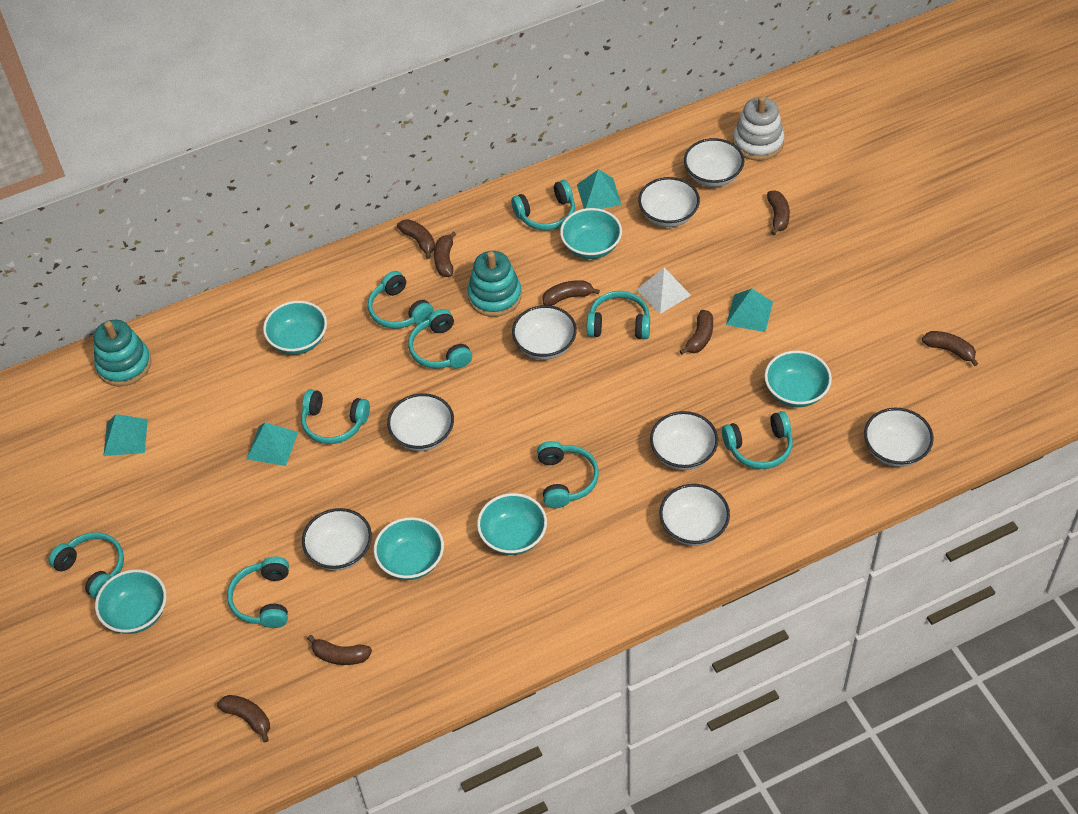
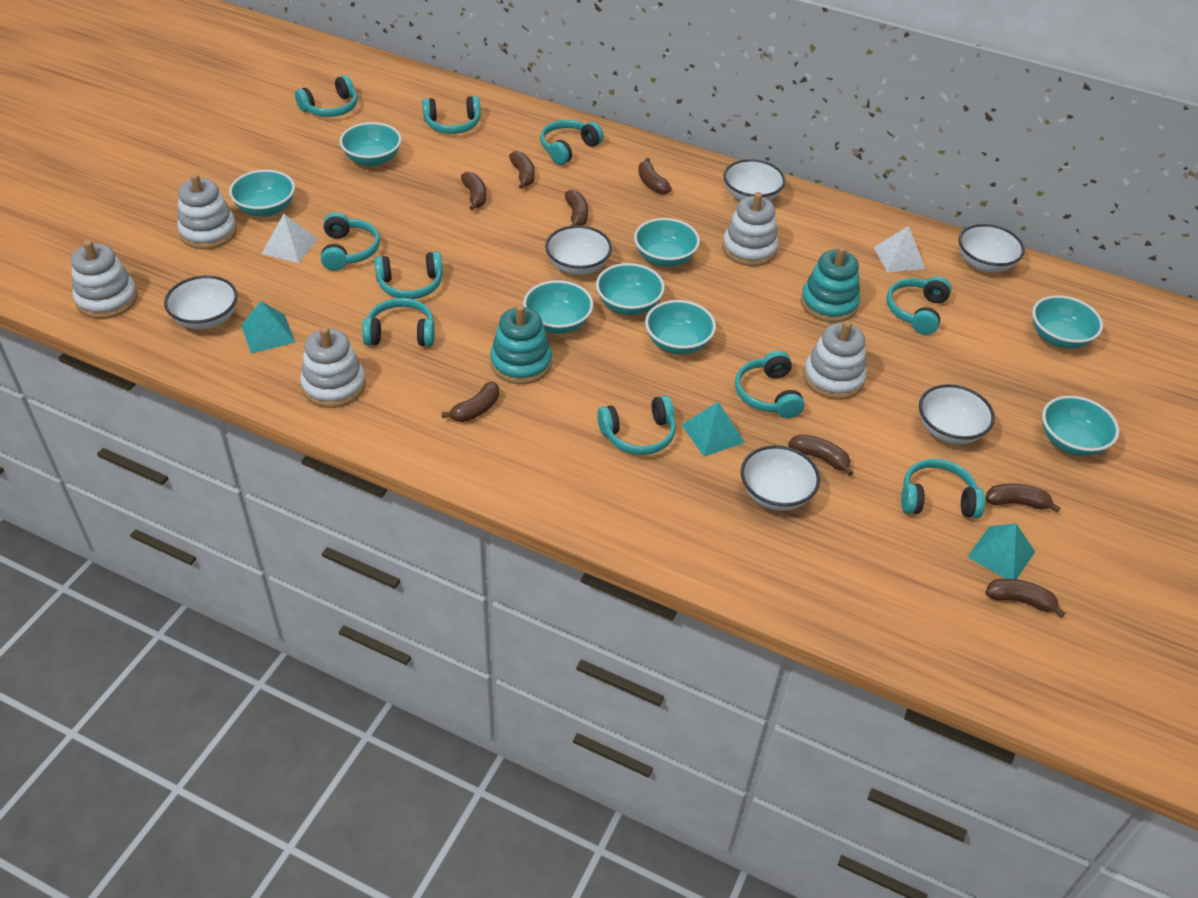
turquoise bowl: [95,569,167,634] [263,301,327,355] [374,517,444,580] [477,493,547,555] [560,208,622,259] [764,351,832,407] = 6 -> [229,170,295,217] [340,122,402,167] [523,280,593,334] [596,263,665,315] [634,218,700,267] [645,300,716,355] [1032,295,1103,349] [1042,396,1119,456] = 8
turquoise headphones: [49,532,124,599] [227,557,289,628] [301,389,370,444] [368,271,434,329] [408,309,472,369] [511,180,575,231] [537,441,599,508] [587,291,650,339] [722,411,793,469] = 9 -> [295,75,358,117] [321,212,380,271] [362,298,435,347] [374,251,443,299] [422,96,481,134] [540,120,604,165] [597,395,676,455] [735,351,805,418] [886,276,952,335] [901,459,985,518] = 10
turquoise pyramid: [103,414,148,456] [246,422,298,466] [577,169,621,209] [726,288,773,332] = 4 -> [241,301,296,354] [682,402,745,457] [967,523,1035,579] = 3
white bowl: [302,508,372,571] [387,393,454,451] [512,305,577,360] [638,177,700,227] [650,411,718,470] [659,484,730,546] [684,138,744,187] [864,408,934,467] = 8 -> [164,275,238,330] [545,225,612,275] [723,159,785,201] [741,445,820,511] [919,384,995,444] [958,224,1025,272] = 6
white pyramid: [636,268,691,314] = 1 -> [262,214,318,263] [874,226,926,273] = 2
white stacking toy: [733,96,784,161] = 1 -> [71,240,138,319] [177,173,237,249] [300,326,366,408] [722,192,779,266] [803,320,867,400] = 5

